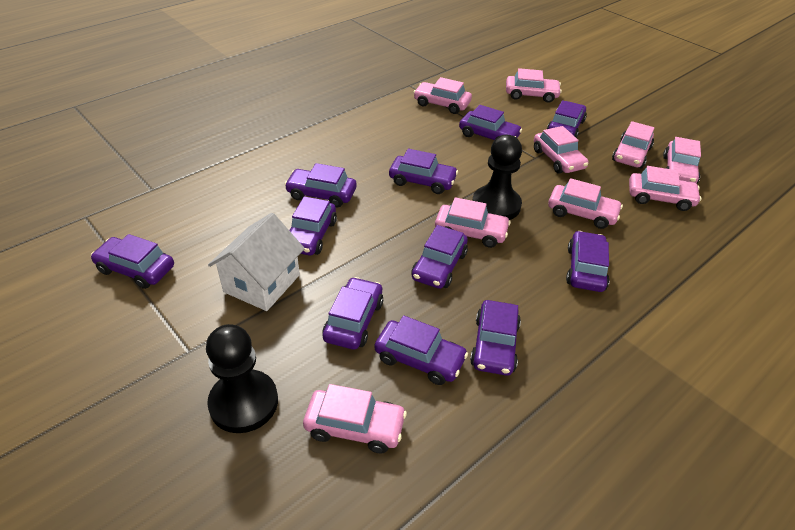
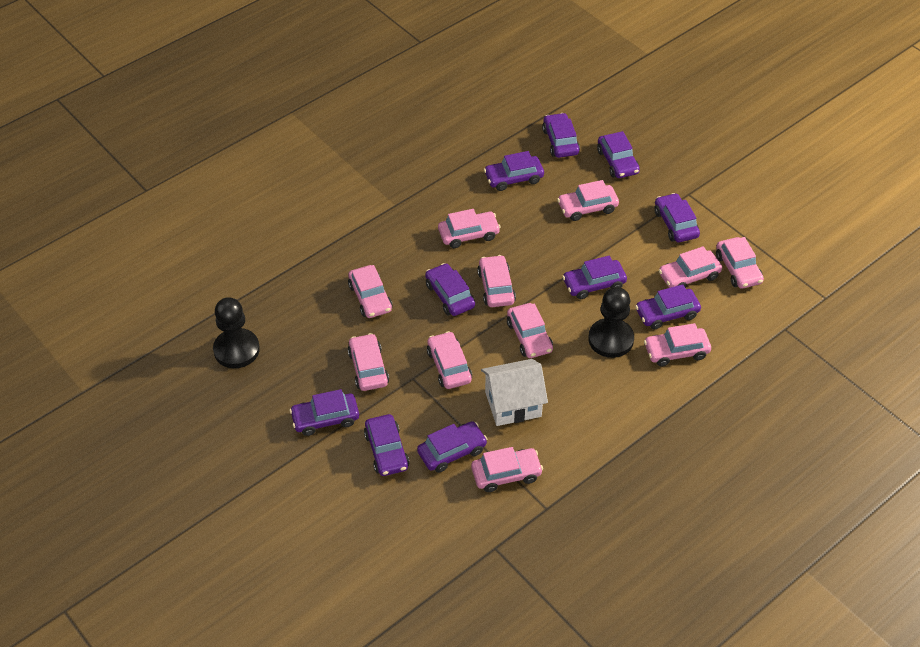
pink car: [303,384,407,453] [413,77,472,114] [435,197,511,248] [506,68,562,103] [534,126,589,173] [548,178,623,229] [612,121,654,168] [629,166,702,211] [663,137,701,184] = 9 -> [348,265,393,318] [348,333,389,391] [427,331,472,389] [438,209,501,248] [471,447,543,492] [477,255,516,307] [507,303,553,358] [557,180,619,221] [644,323,711,366] [659,246,722,288] [716,237,764,289] = 11
purple car: [91,234,174,289] [284,163,357,208] [289,196,337,255] [323,277,383,349] [374,315,468,385] [389,149,458,194] [411,225,468,289] [459,105,522,140] [470,300,521,376] [547,100,587,138] [566,231,610,292] = 11 -> [290,389,359,436] [364,414,409,476] [417,421,487,473] [425,263,475,316] [484,151,544,191] [542,113,580,158] [562,256,627,299] [597,131,640,178] [635,284,701,330] [654,193,700,242] = 10

